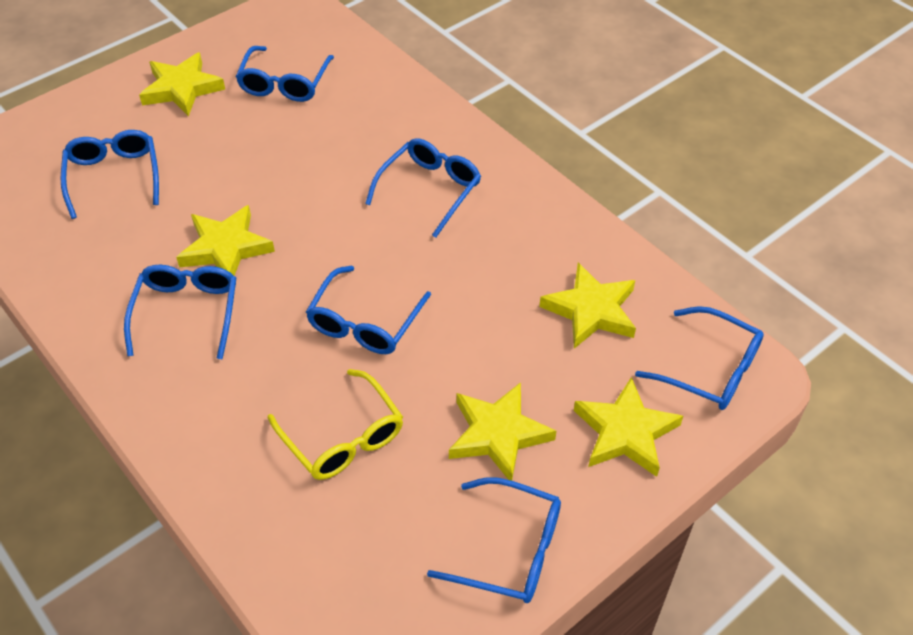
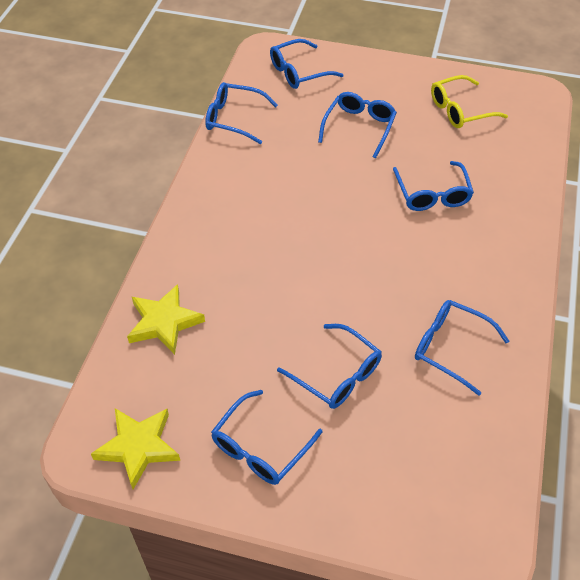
yellow star: [139,52,225,117] [176,205,275,276] [449,382,556,481] [539,263,636,349] [574,377,683,477] = 5 -> [91,408,180,489] [127,284,205,355] = 2

